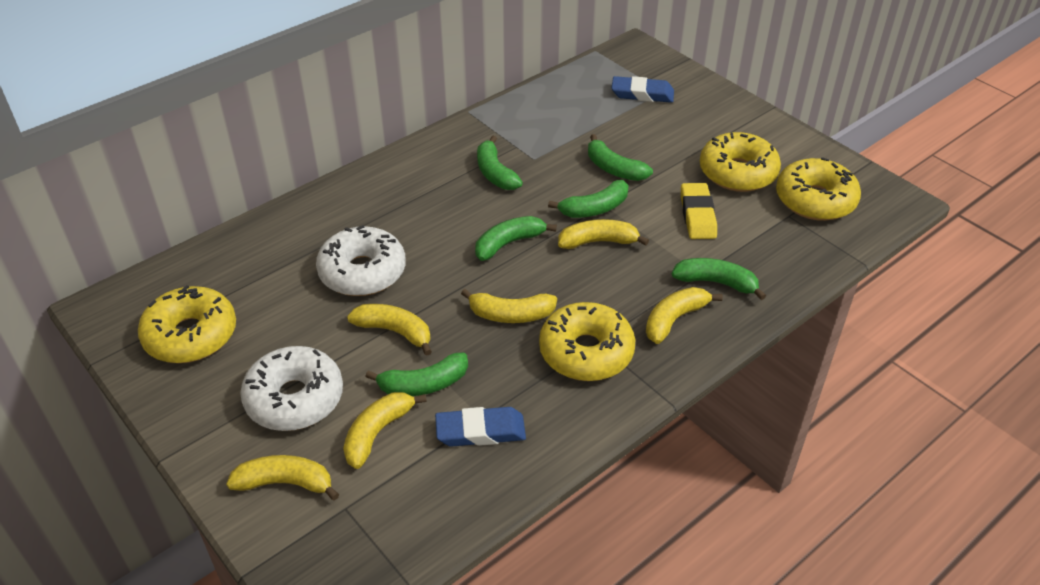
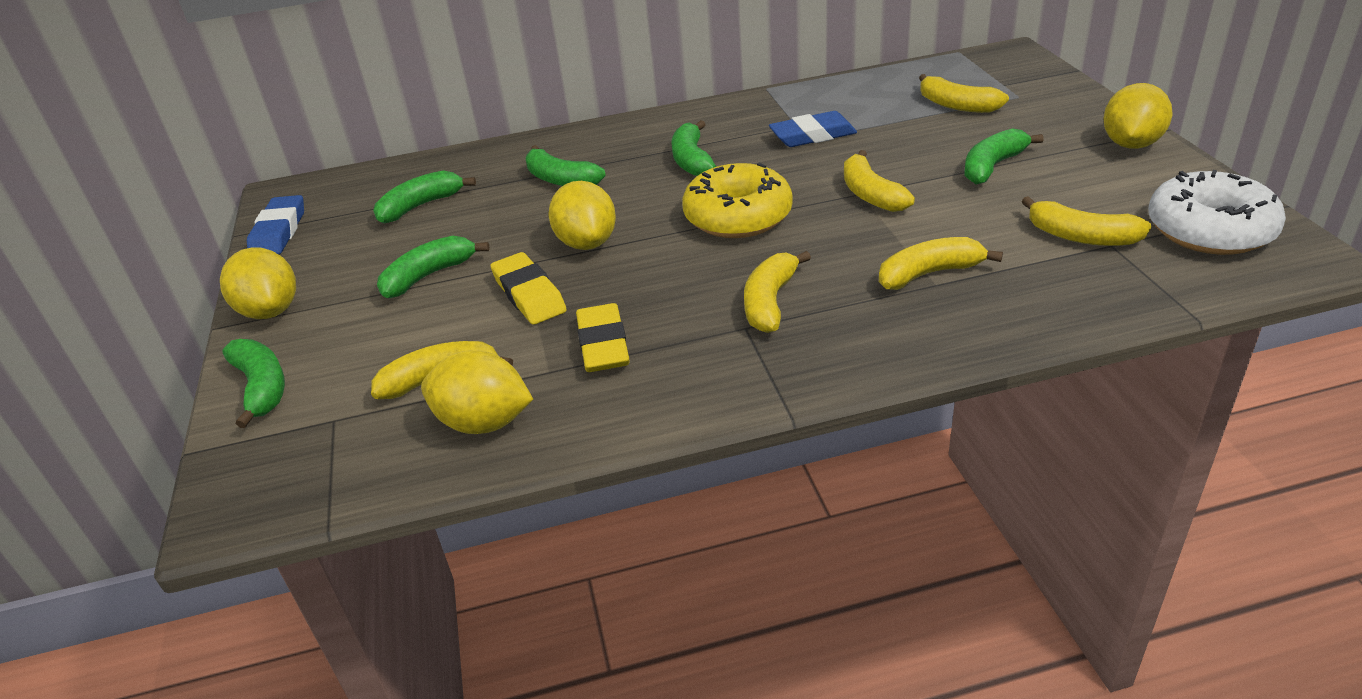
white donut: [240,346,343,431] [316,225,406,296] = 2 -> [1148,170,1286,255] = 1
yellow donut: [138,285,236,363] [539,302,635,381] [700,132,781,192] [776,157,861,221] = 4 -> [682,163,793,238] = 1
yellow eraser: [681,183,717,239] = 1 -> [490,252,567,325] [576,303,629,372] = 2
yellow lemon: none = 0 -> [220,247,296,319] [421,350,533,434] [549,181,616,250] [1103,83,1173,149] = 4

